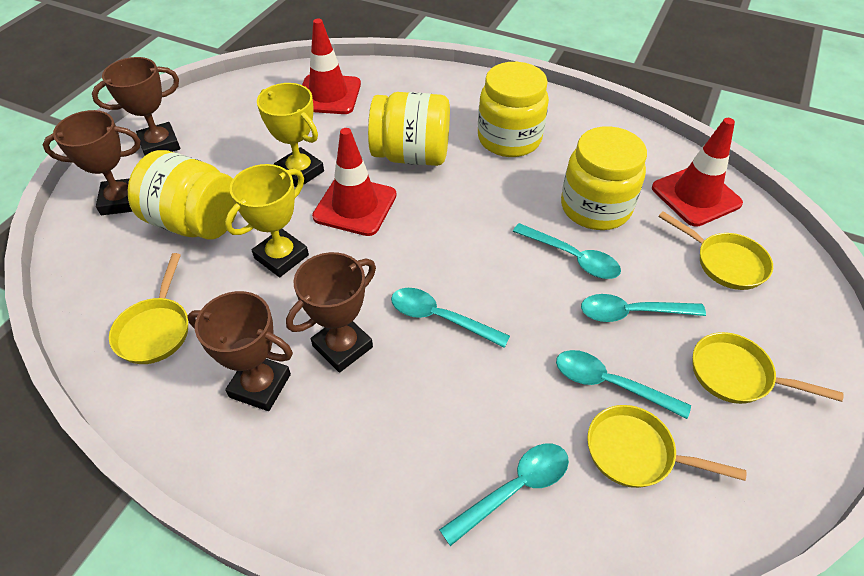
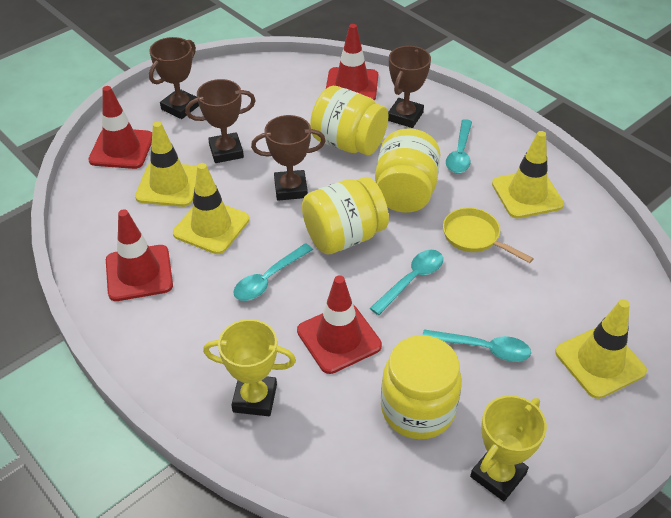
red traffic cone: [302,19,361,114] [312,128,397,236] [652,118,743,227] = 3 -> [88,86,152,169] [106,210,173,301] [297,275,382,374] [326,24,378,100] = 4
turquoise spoon: [391,288,510,348] [439,443,569,546] [513,223,621,279] [556,350,691,419] [581,294,706,322] = 5 -> [233,243,313,301] [370,250,443,315] [423,329,531,362] [446,119,472,173] = 4
yellow pan: [109,253,188,364] [587,405,747,488] [658,211,773,290] [692,332,844,404] = 4 -> [443,208,534,263] = 1
yellow traffic cone: none = 0 -> [135,121,197,207] [173,163,249,254] [492,131,564,218] [555,299,647,399] = 4

